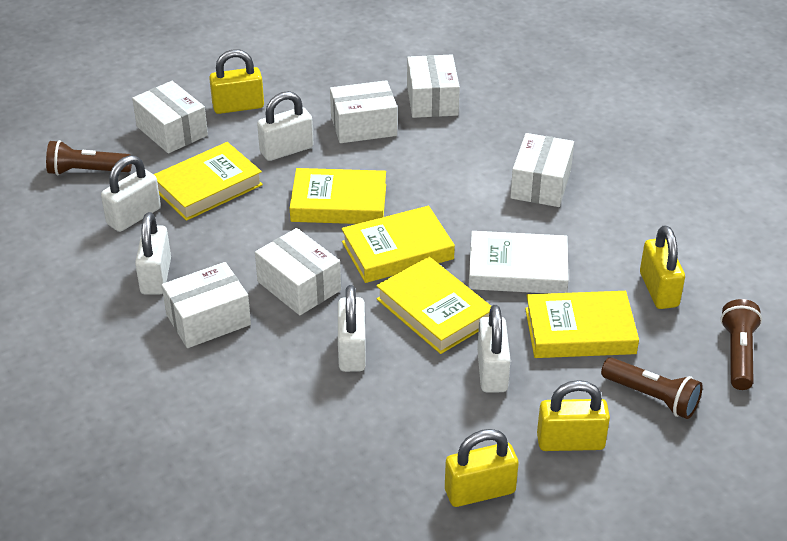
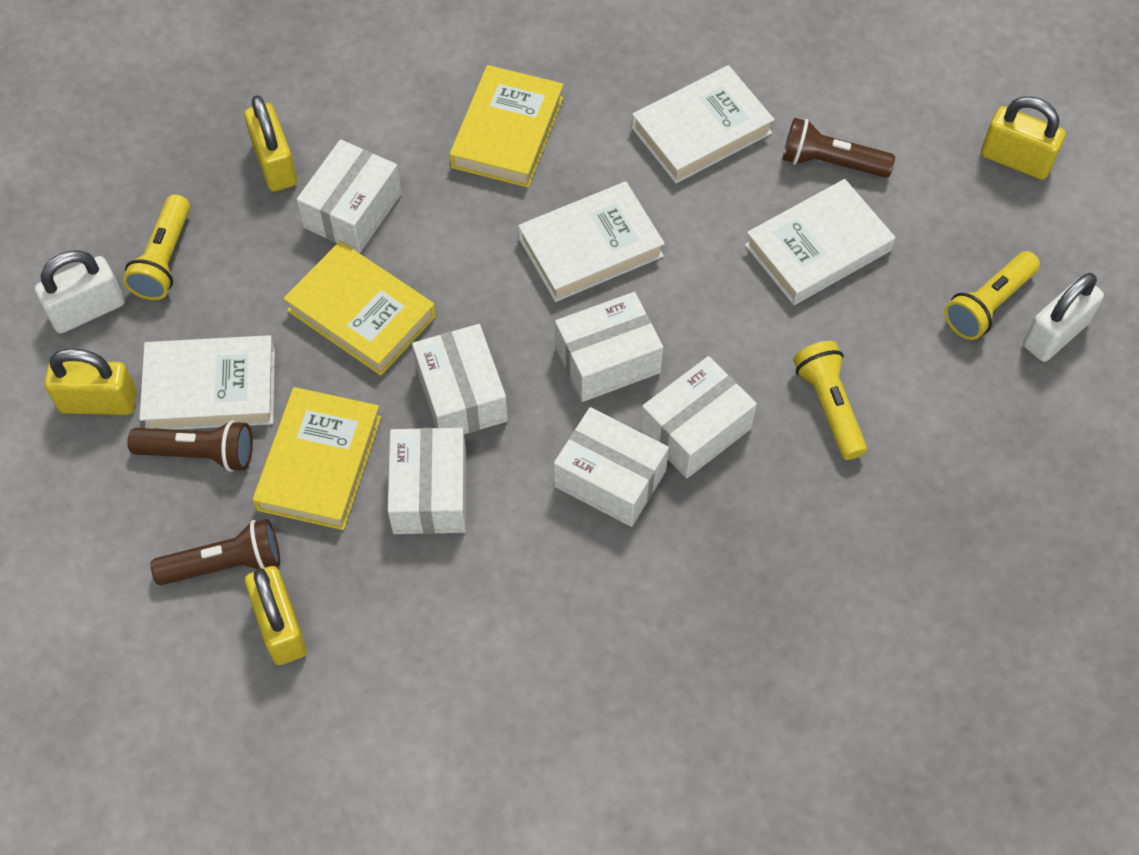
white book: [468,231,569,294] = 1 -> [139,335,275,430] [518,181,665,302] [632,65,775,183] [745,179,895,305] = 4
white padlock: [101,155,161,232] [135,212,171,295] [257,91,314,161] [338,285,366,372] [477,305,511,393] = 5 -> [34,250,125,333] [1023,273,1104,362] = 2
yellow book: [154,142,263,221] [290,168,386,224] [341,206,455,283] [376,256,491,354] [525,291,639,358] = 5 -> [253,387,381,530] [283,241,436,376] [449,65,564,187] = 3
yellow flashlight: none = 0 -> [123,194,190,300] [793,341,867,460] [944,251,1040,340] = 3

